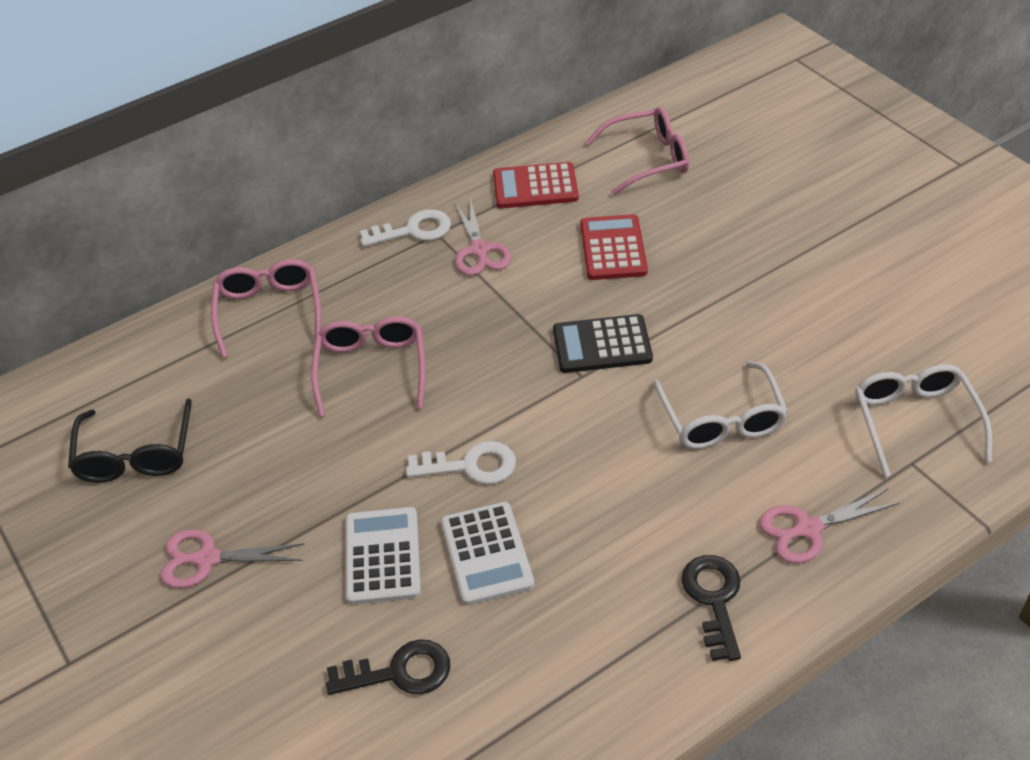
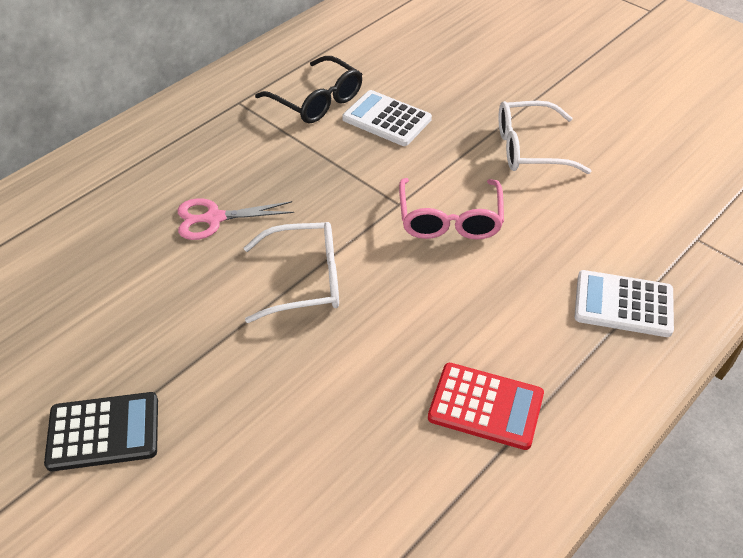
black key: [326,639,450,695] [681,555,741,661] = 2 -> none = 0
pink glasses: [211,259,321,358] [311,316,426,417] [585,107,689,195] = 3 -> [399,178,504,239] = 1
pink scissors: [160,529,305,588] [454,198,512,276] [759,489,900,563] = 3 -> [177,198,294,240] = 1
red calculator: [493,162,579,208] [580,214,648,280] = 2 -> [428,363,544,450] = 1
white key: [360,209,451,247] [406,441,516,484] = 2 -> none = 0

